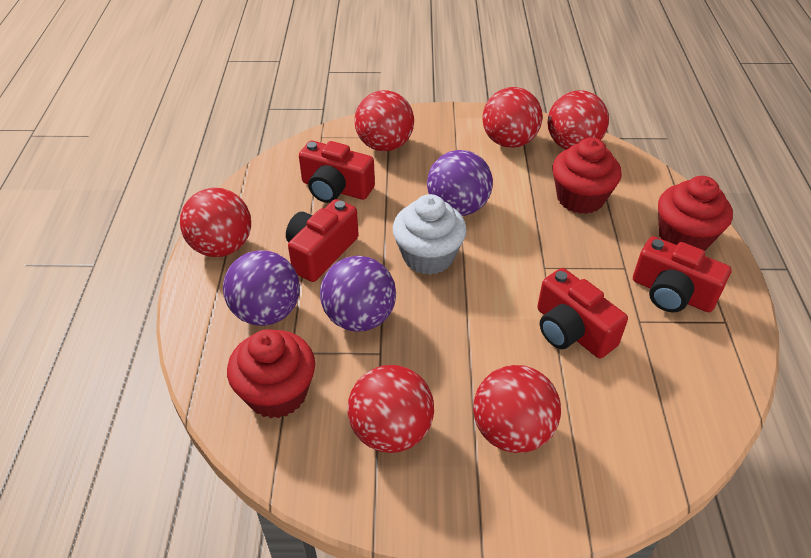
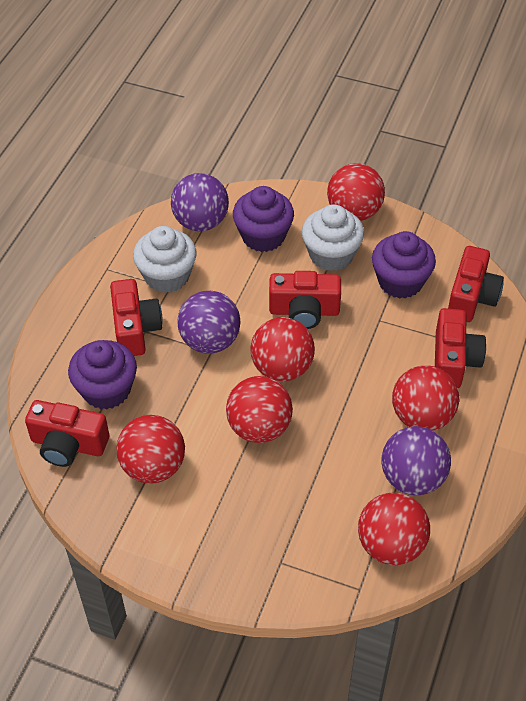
purple cupcake: none = 0 -> [68,340,137,410] [233,186,294,252] [372,231,436,299] = 3
red camera: [286,199,359,282] [299,141,375,203] [537,268,628,358] [633,236,732,313] = 4 -> [25,400,109,467] [110,279,163,356] [269,271,341,329] [435,308,486,388] [448,246,504,322] = 5
red cupcake: [227,329,315,418] [553,138,622,214] [658,176,733,251] = 3 -> none = 0
white cupcake: [393,194,467,275] = 1 -> [133,226,196,293] [302,204,364,271] = 2

